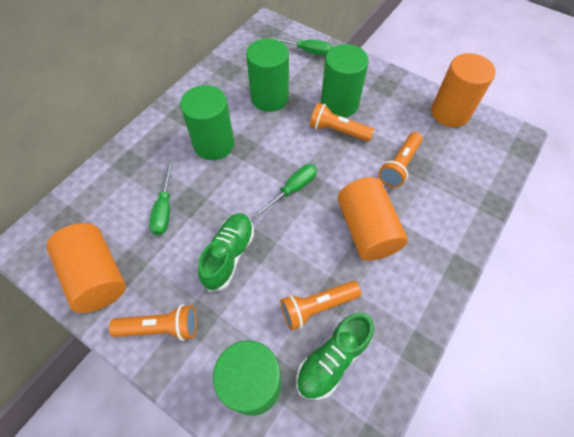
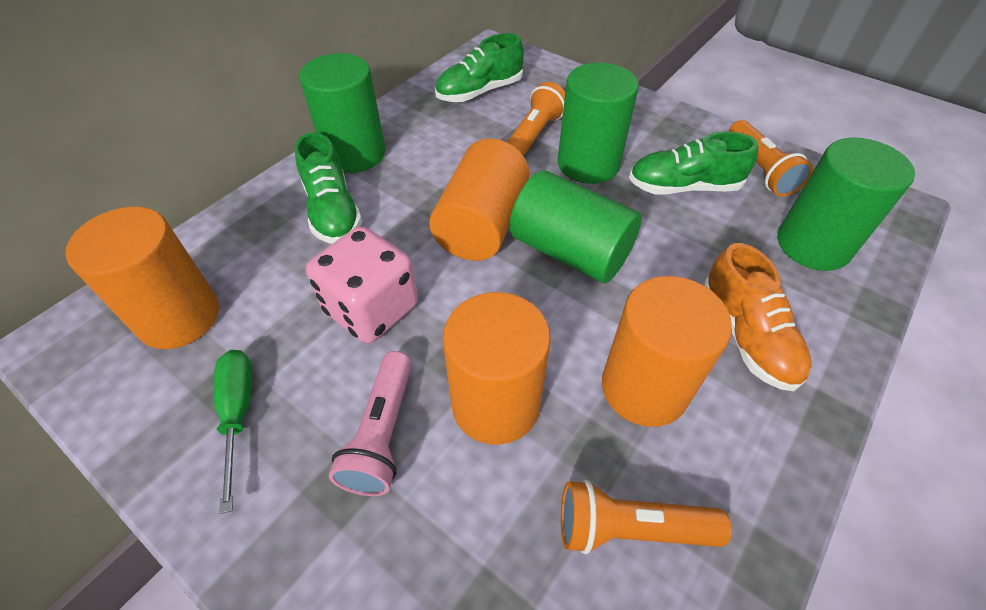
green screwdriver: [149,162,173,235] [253,164,317,218] [269,37,332,56] = 3 -> [213,350,252,514] = 1
green shoe: [198,213,254,292] [296,313,374,400] = 2 -> [295,132,362,244] [435,33,524,102] [629,131,758,195] = 3
orange cylinder: [47,223,126,313] [338,177,408,261] [431,53,495,127] = 3 -> [65,207,219,349] [429,139,529,261] [443,292,551,445] [602,276,732,427] = 4
orange flashlight: [109,304,197,341] [280,281,361,331] [309,103,374,142] [378,132,423,188] = 4 -> [507,82,565,156] [561,480,732,554] [729,120,813,197] = 3
orange shoe: none = 0 -> [703,243,812,391] = 1
pink dice: none = 0 -> [306,226,418,343] = 1
pink flashlight: none = 0 -> [329,351,412,496] = 1

